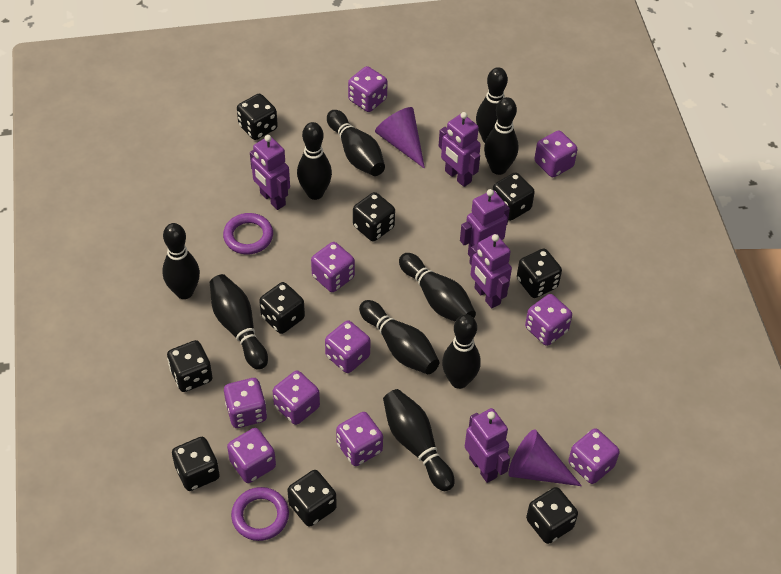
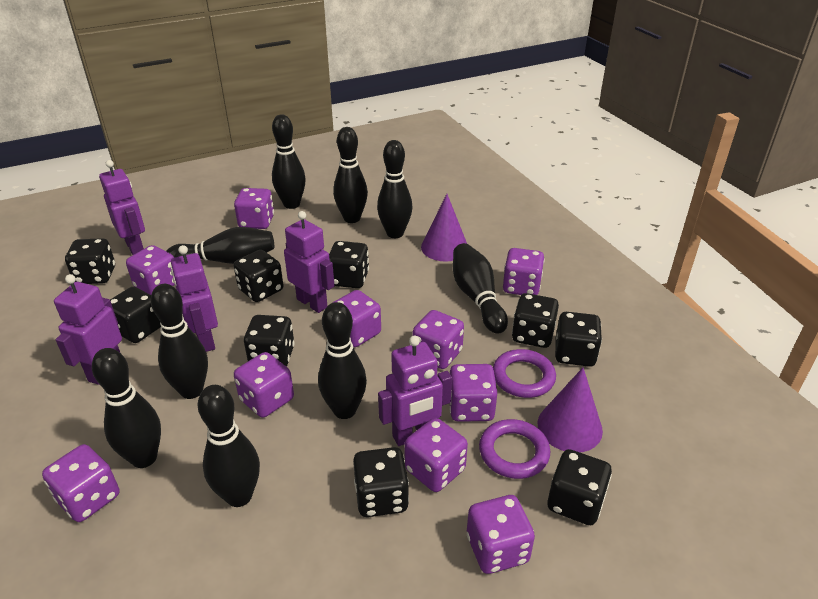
black bowling pin: [162,223,200,299] [210,274,268,370] [297,122,332,200] [327,110,385,176] [359,300,440,374] [383,389,455,491] [399,253,476,321] [442,314,481,389] [476,67,508,143] [484,97,518,175] = 10 -> [92,348,161,468] [151,284,208,399] [166,227,274,264] [197,385,260,507] [272,114,306,209] [318,302,367,419] [333,127,368,223] [377,140,412,238] [453,243,508,334] = 9

